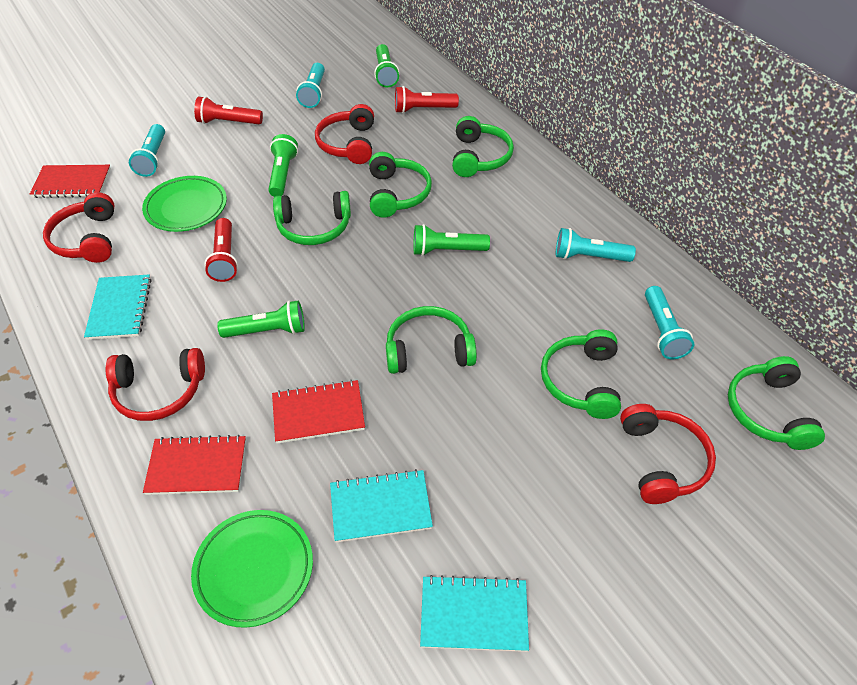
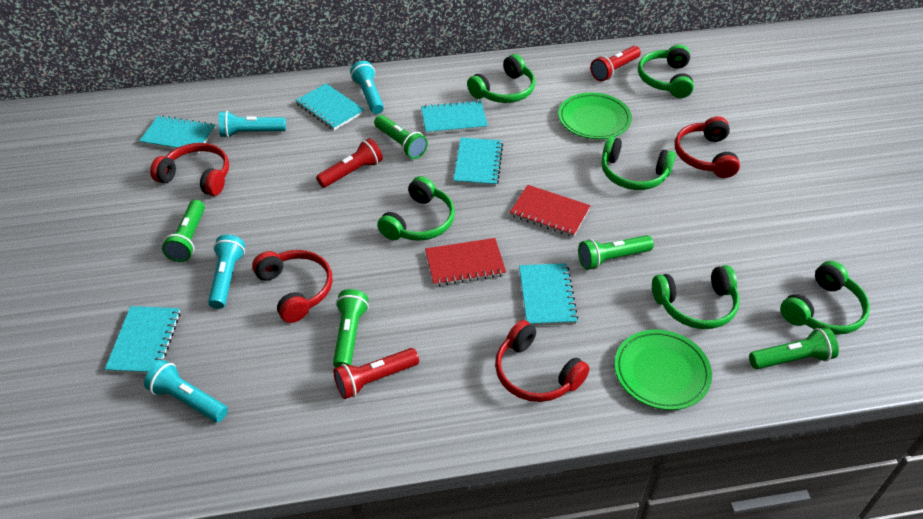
green flashlight: [217,300,305,338] [268,134,298,197] [374,44,400,87] [413,224,490,256] = 4 -> [162,200,205,262] [333,289,369,368] [374,115,428,159] [578,235,654,270] [749,327,839,369] = 5
red notebook: [30,165,111,198] [143,435,246,495] [272,380,365,444] = 3 -> [425,238,506,286] [510,185,591,237] = 2
turquoise notebook: [84,275,151,340] [330,469,433,543] [420,575,529,652] = 3 -> [105,306,181,374] [139,115,216,154] [295,83,365,130] [421,100,488,134] [453,138,503,187] [519,263,578,326] = 6

